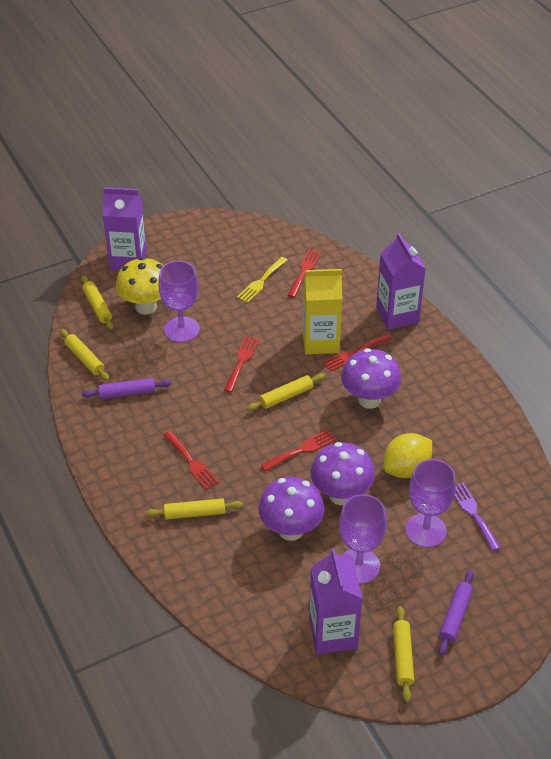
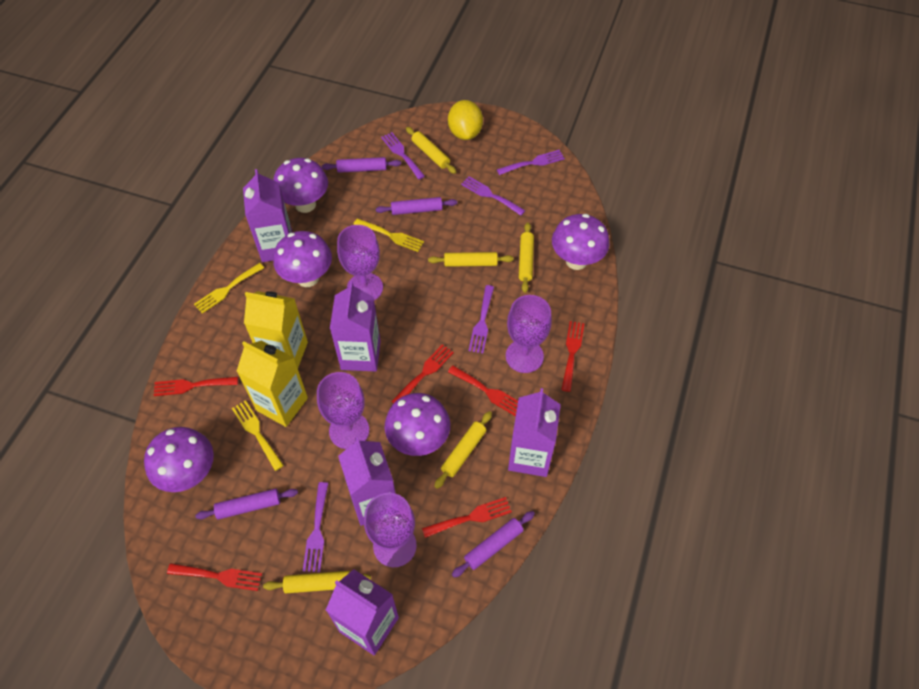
purple carton: [103,187,147,270] [309,548,363,654] [376,233,426,330] = 3 -> [243,169,292,262] [326,569,399,655] [330,282,381,372] [338,437,396,526] [508,388,561,477] = 5
purple fork: [454,482,501,551] = 1 -> [303,482,328,572] [381,132,425,180] [461,176,525,216] [469,285,494,353] [497,150,565,175] = 5
purple goblet: [158,261,200,343] [339,494,387,584] [405,459,456,548] = 3 -> [317,372,369,449] [337,225,383,301] [364,493,417,567] [506,295,552,373] = 4
purple mushroom: [258,477,324,541] [311,442,375,505] [341,348,401,409] = 3 -> [144,427,214,492] [273,158,328,213] [273,231,332,287] [385,393,450,456] [552,214,609,270] = 5
purple rolling pin: [82,378,171,399] [438,570,474,655] = 2 -> [195,489,298,520] [322,157,401,173] [376,197,457,215] [452,511,535,578] = 4
red fork: [163,431,219,490] [224,336,259,393] [261,429,337,471] [287,249,321,298] [322,334,392,372] = 5 -> [154,377,238,396] [167,563,262,591] [391,344,454,404] [422,497,512,538] [448,365,518,416] [561,321,584,392] = 6
yellow carton: [303,269,342,354] = 1 -> [237,341,308,427] [244,291,308,368] = 2
yellow fork: [237,257,287,303] = 1 -> [194,263,264,314] [232,400,284,471] [353,219,424,252] = 3
yellow mushroom: [116,257,164,315] = 1 -> none = 0

